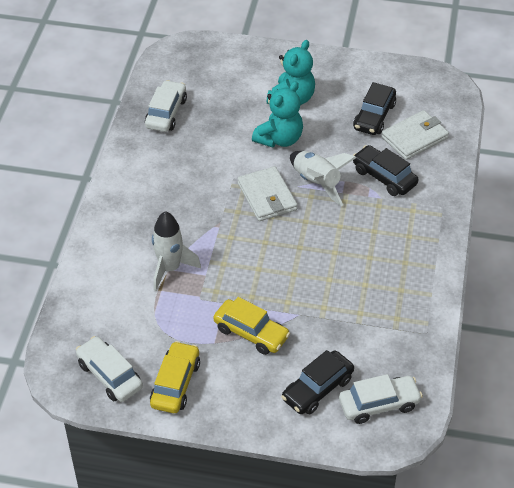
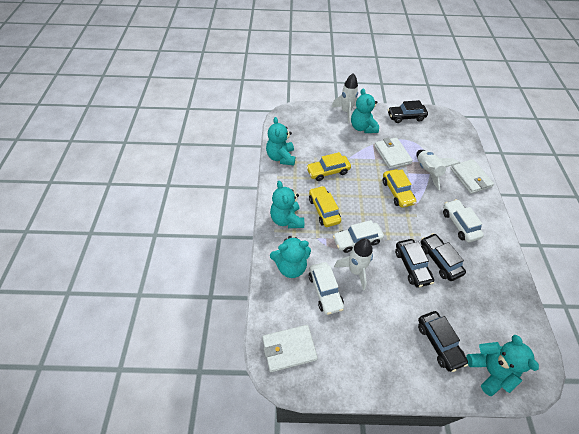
black car: [281,350,354,415] [353,82,396,135] [353,145,418,196] = 3 -> [388,100,428,123] [395,239,434,288] [418,311,468,372] [421,233,466,281] = 4
turquoise teddy bear: [252,81,303,148] [267,40,315,105] = 2 -> [266,117,295,165] [270,181,304,228] [270,236,311,278] [351,88,379,133] [466,335,539,396] = 5
white rocket: [152,211,201,291] [290,151,356,206] = 2 -> [331,73,358,123] [334,238,373,291] [416,150,460,190] = 3
white wallet: [237,166,298,221] [381,110,449,160] = 2 -> [262,325,318,372] [374,137,413,169] [450,159,494,194] = 3
yellow car: [150,341,200,413] [214,297,290,355] = 2 -> [306,152,351,181] [309,186,341,227] [382,169,416,208] = 3

